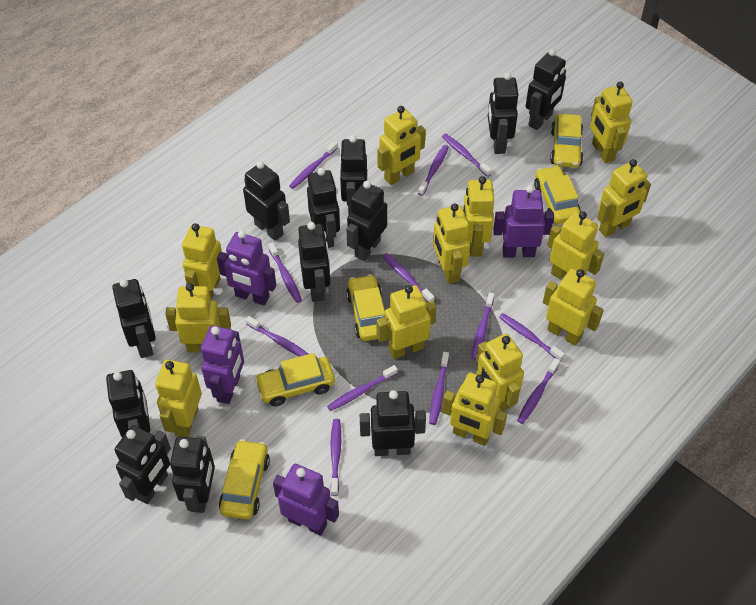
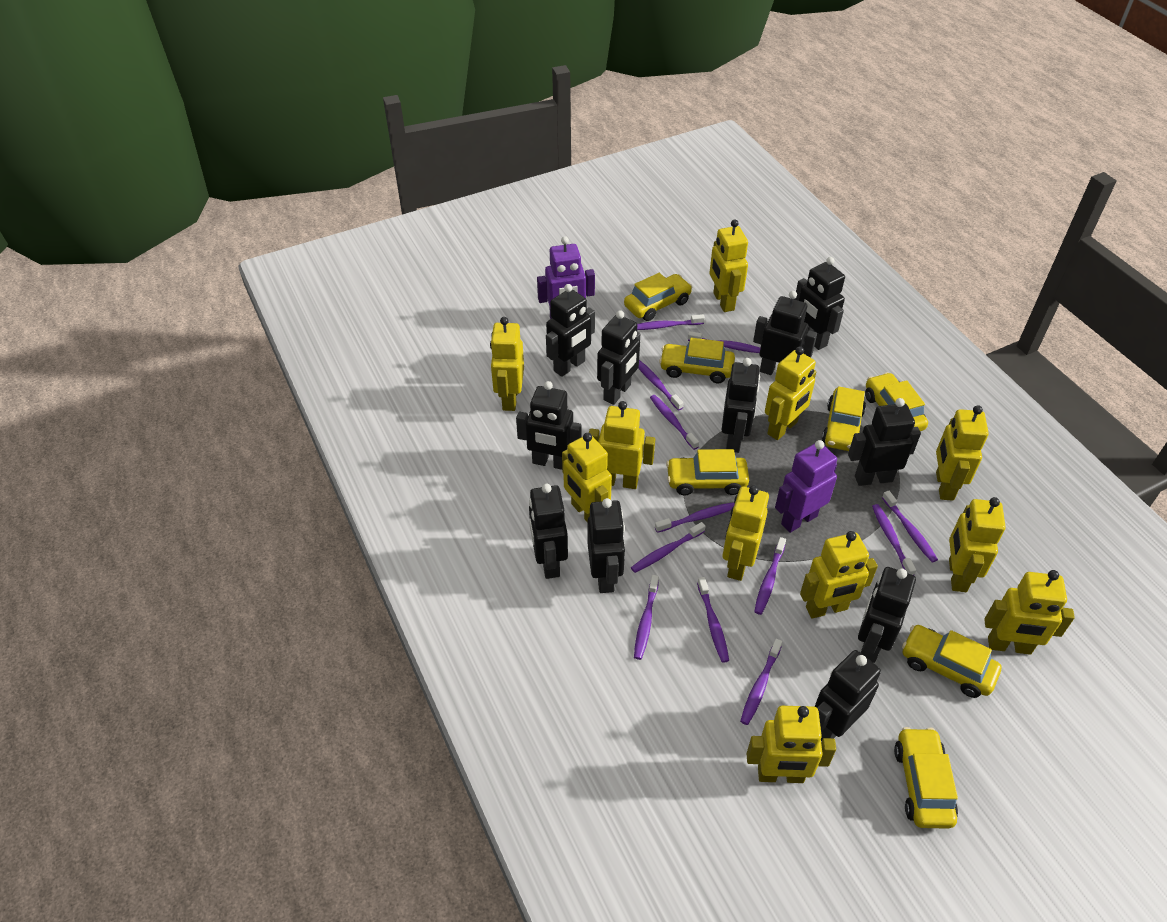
black robot: [106,370,150,438] [112,279,156,358] [115,425,171,504] [170,436,215,513] [243,161,290,241] [298,222,330,302] [307,168,340,248] [340,135,367,215] [346,181,387,261] [360,390,426,456] [488,73,518,154] [526,49,566,130] = 12 -> [516,381,582,470] [529,484,568,579] [546,284,595,377] [587,498,625,593] [597,310,640,405] [722,358,760,453] [753,291,817,375] [795,257,845,350] [815,650,881,741] [848,398,921,486] [858,567,916,663] = 11
purple robot: [201,325,244,404] [217,230,276,305] [273,464,339,536] [493,185,554,258] = 4 -> [537,236,595,319] [775,440,837,533] = 2
yellow car: [219,439,270,520] [255,353,335,406] [346,274,385,341] [534,165,581,224] [550,114,583,168] = 5 -> [624,273,692,321] [659,338,735,383] [666,449,749,496] [822,386,866,451] [865,372,928,431] [894,727,958,829] [902,625,1001,698] = 7
yellow robot: [155,359,202,437] [165,283,231,352] [182,223,222,300] [377,285,436,359] [378,106,426,185] [433,203,470,284] [442,373,507,446] [463,176,494,257] [476,334,524,411] [543,269,604,346] [547,211,604,279] [590,81,633,163] [597,159,651,237] = 13 -> [490,317,524,411] [562,433,612,523] [589,401,655,489] [709,219,748,312] [723,485,769,581] [747,706,836,783] [765,346,816,440] [800,531,878,619] [936,405,989,501] [949,497,1006,592] [984,570,1075,655] = 11

